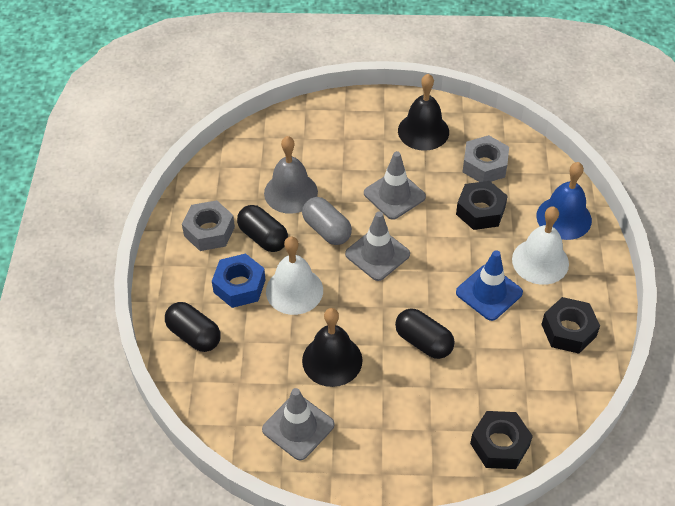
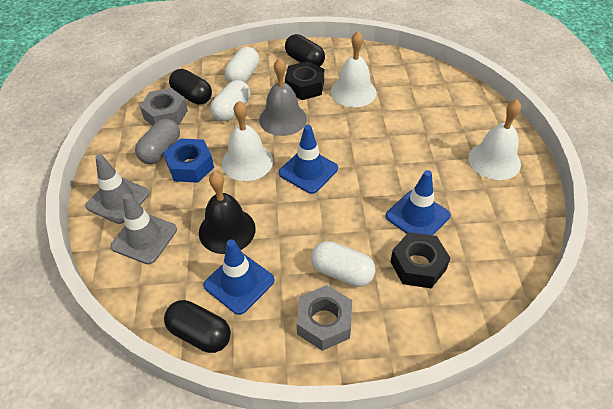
black bell: [302,308,363,387] [398,74,449,151] = 2 -> [199,171,256,254] = 1
black nut: [456,181,508,230] [470,411,533,469] [541,297,600,354] = 3 -> [285,61,324,100] [390,232,450,288] = 2
blue bell: [536,162,592,240] = 1 -> none = 0
blue traffic cone: [456,250,523,321] = 1 -> [203,239,274,315] [279,125,338,194] [386,170,450,235] = 3
grey traffic cone: [262,388,335,460] [345,211,410,281] [364,151,426,220] = 3 -> [85,154,150,224] [110,193,177,264] = 2
white bell: [266,236,323,315] [512,206,569,285] = 2 -> [222,101,273,181] [331,31,376,107] [468,99,521,180] = 3
white capsule: none = 0 -> [210,80,250,121] [225,47,259,83] [311,241,375,287] = 3

